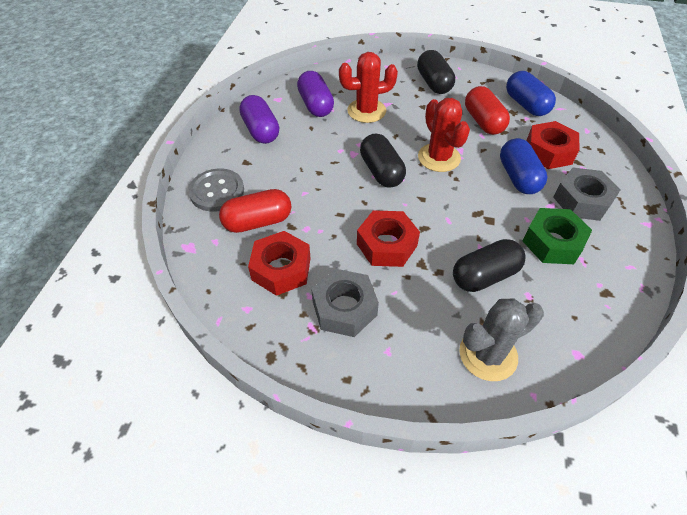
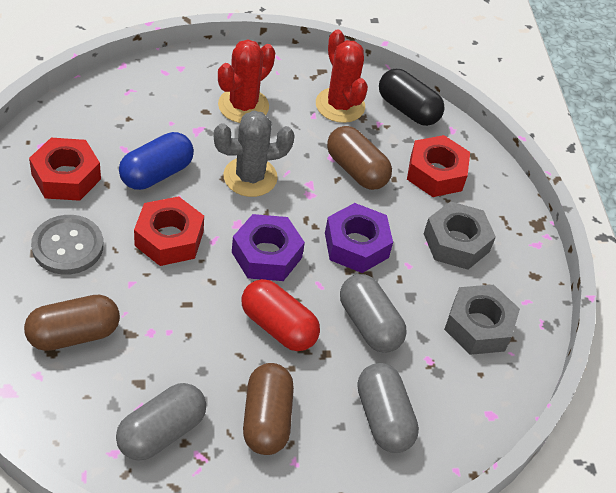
black capsule: [360,133,406,188] [417,50,455,94] [453,239,525,292] = 3 -> [379,69,445,126] = 1
blue capsule: [500,138,547,194] [506,71,556,116] = 2 -> [119,132,194,190] = 1
brown capsule: none = 0 -> [24,295,120,351] [243,363,294,455] [327,126,392,190] = 3
green nut: [523,208,592,264] = 1 -> none = 0
grey capsule: none = 0 -> [116,383,206,461] [340,274,407,353] [357,363,419,453] = 3
purple capsule: [239,95,279,144] [297,71,334,117] = 2 -> none = 0
purple nut: none = 0 -> [232,214,305,281] [325,203,393,273] = 2
red capsule: [219,189,291,233] [465,86,510,135] = 2 -> [242,279,320,351] = 1

